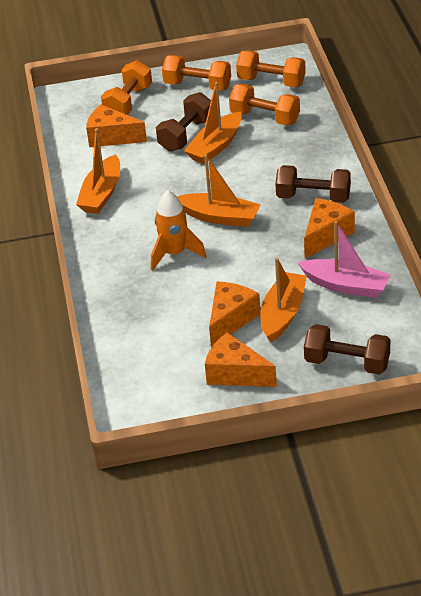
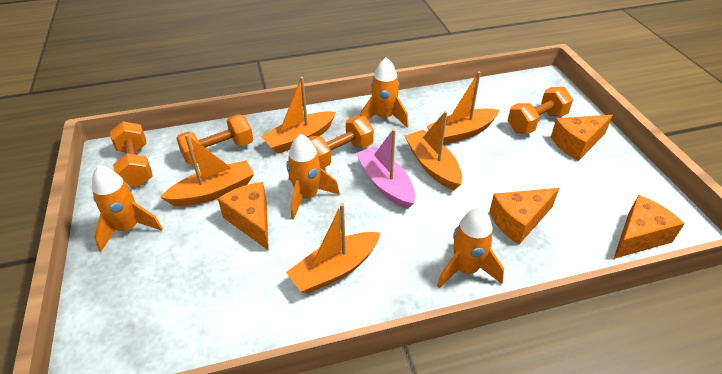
brown dumbbell: [156,92,211,152] [275,165,351,203] [304,324,390,374] = 3 -> none = 0
orange boat: [76,128,120,214] [177,155,261,227] [184,82,242,164] [260,258,307,343] = 4 -> [160,134,254,206] [261,77,336,154] [286,203,381,294] [405,111,462,190] [427,72,499,145] = 5
orange rocket: [151,190,207,271] = 1 -> [92,165,163,252] [287,134,340,220] [360,57,409,128] [437,207,504,288] = 4

